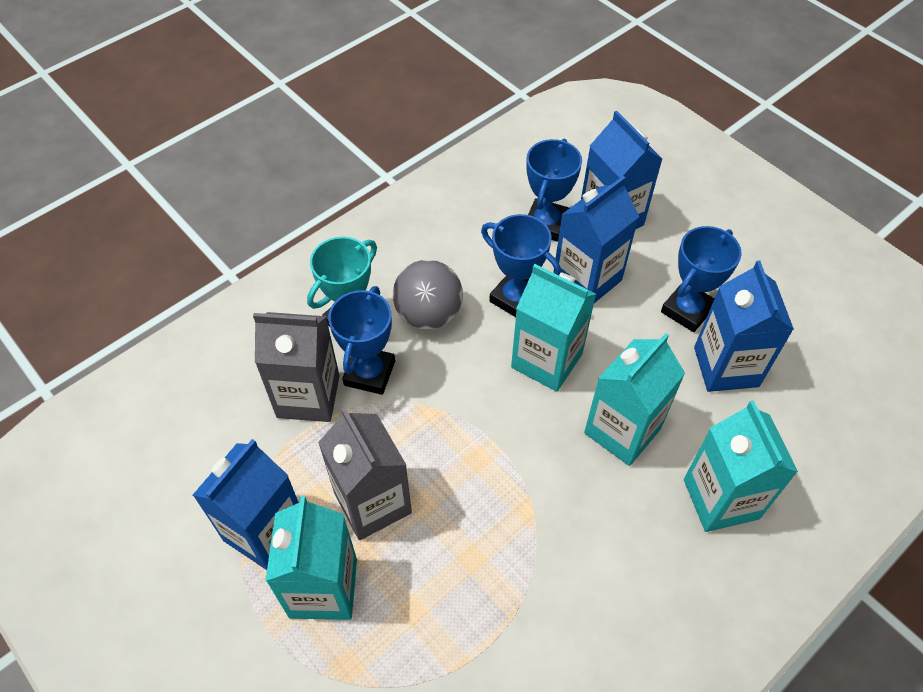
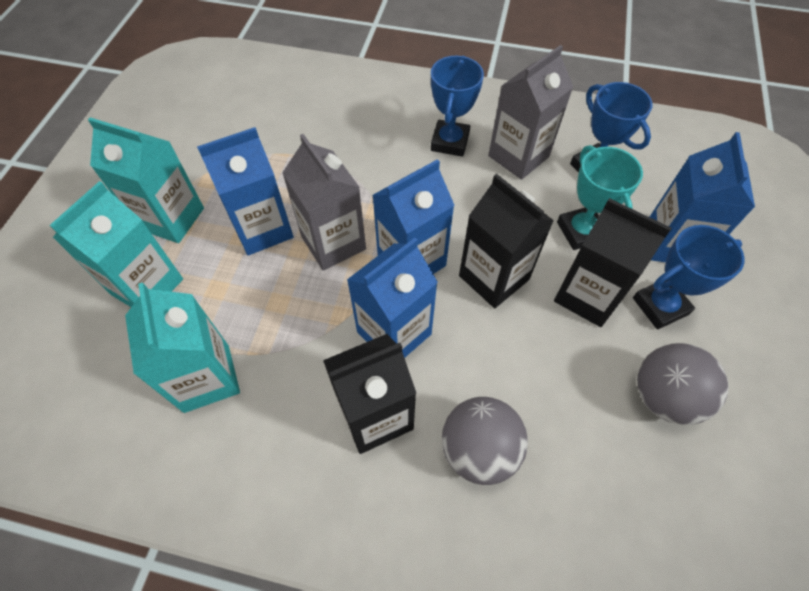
black carton: none = 0 -> [323,334,416,454] [459,174,554,308] [554,198,671,327] = 3
blue trophy: [328,286,395,395] [481,214,561,317] [526,139,582,242] [661,226,742,332] = 4 -> [431,56,484,157] [570,82,653,172] [633,225,745,330] = 3
grey ball: [393,260,463,330] = 1 -> [442,397,528,485] [637,343,729,425] = 2
turquoise carton: [265,496,357,620] [511,264,596,392] [584,333,685,466] [684,400,798,532] = 4 -> [49,181,183,307] [88,118,204,243] [125,283,240,413] = 3

